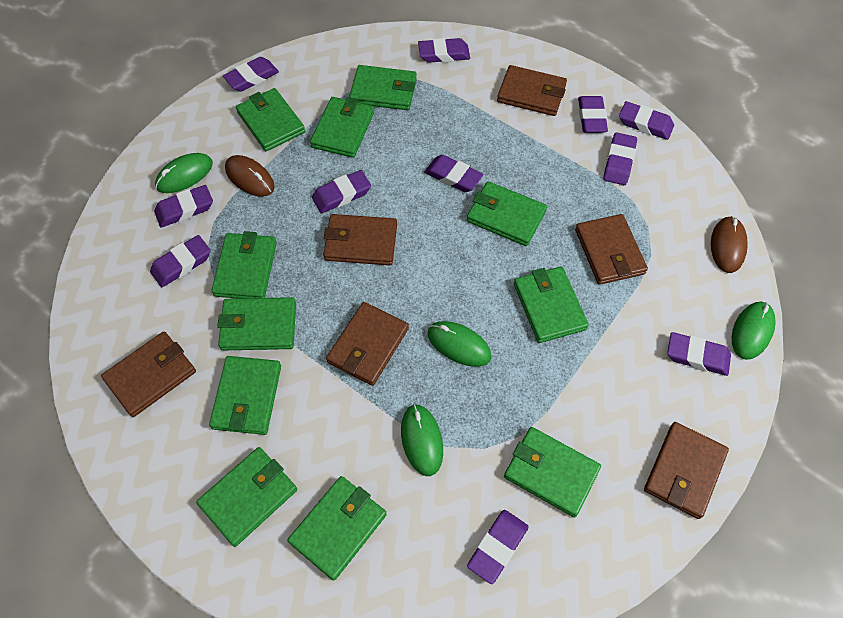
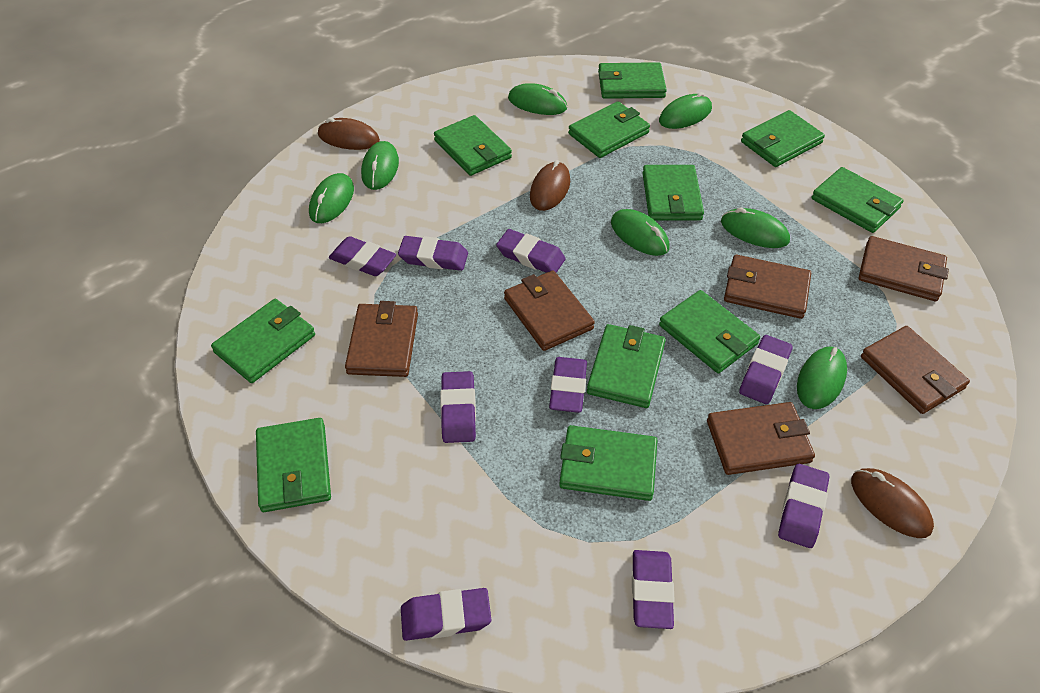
brown mouse: [225,155,275,197] [711,216,748,273] = 2 -> [318,117,380,150] [530,160,570,211] [851,468,934,538] = 3
green mouse: [155,153,213,193] [401,404,443,476] [427,321,492,367] [732,302,776,360] = 4 -> [309,173,354,223] [361,141,399,190] [508,83,567,115] [611,209,669,256] [659,92,712,129] [721,208,790,248] [797,346,847,409] = 7
purple eraser: [150,235,211,287] [154,185,213,228] [223,57,279,92] [312,170,371,213] [418,38,470,62] [424,155,483,192] [467,510,528,584] [578,96,608,133] [603,132,637,185] [619,101,674,140] [667,332,731,376] = 11 -> [329,236,396,276] [398,236,468,271] [401,588,491,641] [440,371,476,443] [496,229,566,273] [549,357,587,413] [632,550,675,629] [739,335,793,404] [778,464,829,548] = 9

